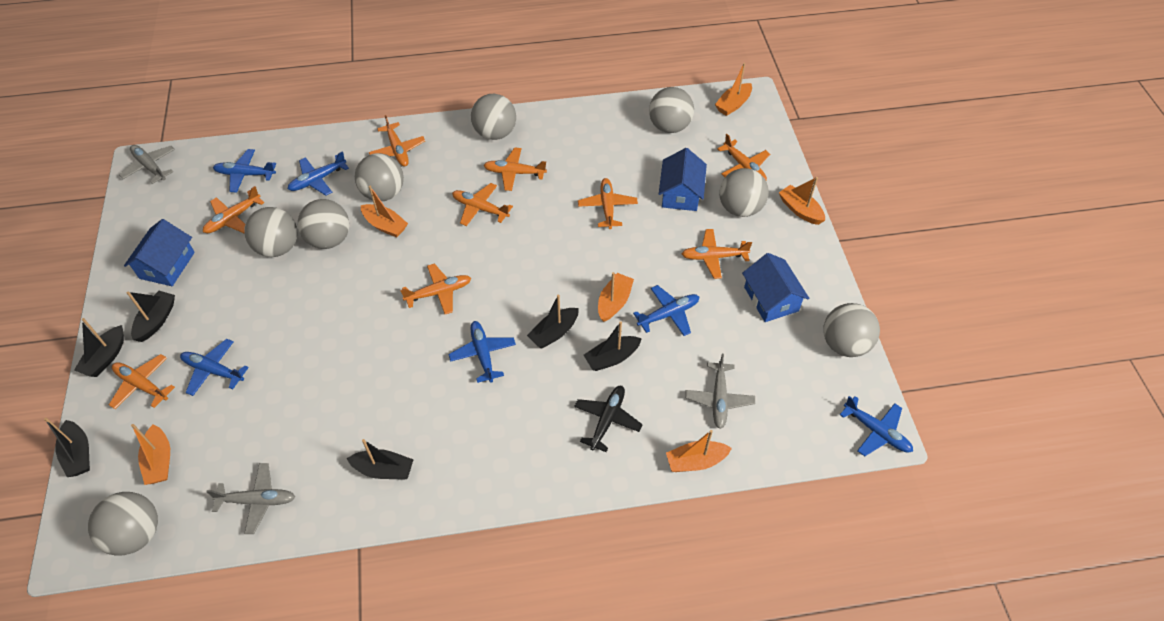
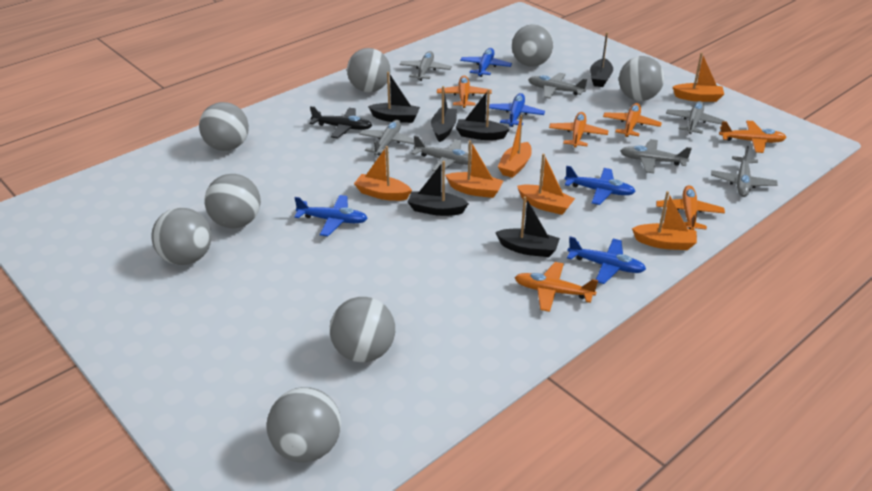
blue house: [124,219,195,286] [659,148,707,211] [742,253,809,322] = 3 -> none = 0
blue plane: [180,339,249,396] [213,149,276,193] [288,151,349,196] [449,321,516,383] [633,285,699,336] [840,396,913,456] = 6 -> [294,195,368,236] [460,48,512,77] [489,93,545,127] [565,166,636,205] [567,236,646,284] = 5
grey plane: [119,145,175,184] [207,463,295,534] [685,354,755,429] = 3 -> [359,120,415,156] [399,51,452,81] [412,135,468,172] [528,73,587,99] [620,139,692,173] [666,101,725,134] [711,146,777,197] = 7
orange plane: [109,354,175,409] [203,186,264,234] [369,115,425,167] [400,263,471,314] [452,183,513,226] [483,147,547,191] [578,178,638,229] [682,229,752,279] [717,134,770,180] = 9 -> [437,76,492,108] [514,262,598,312] [549,112,608,148] [603,103,662,137] [656,185,725,230] [719,121,787,153] = 6

